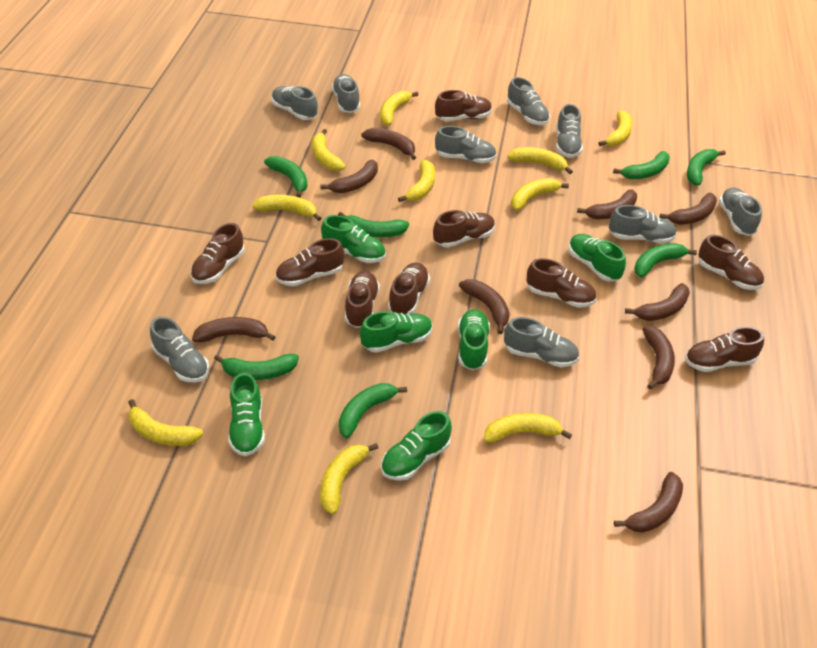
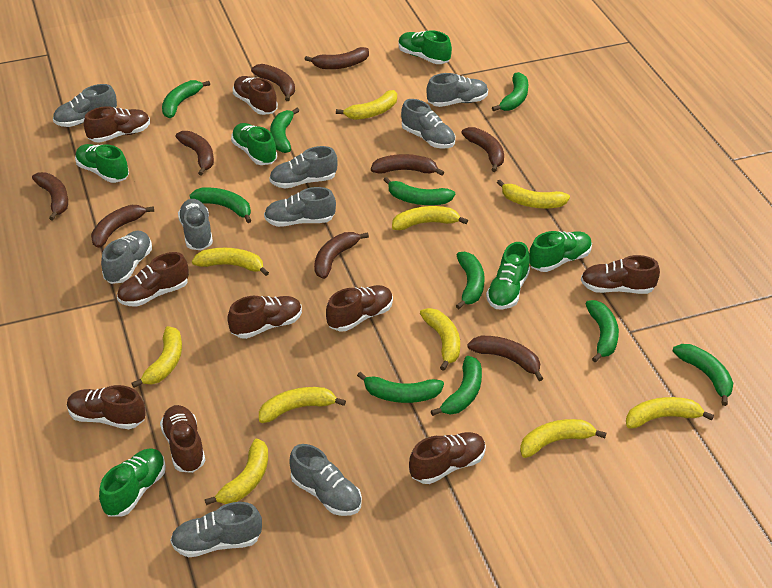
green banana: [214,354,299,380] [264,156,307,197] [338,212,409,237] [339,383,407,438] [613,151,670,179] [634,243,697,277] [687,149,726,186] = 7 -> [162,80,210,118] [190,188,252,223] [270,108,300,153] [357,372,444,403] [384,177,455,205] [431,356,482,416] [456,252,485,309] [492,72,528,111] [585,300,619,363] [673,344,733,406] = 10

